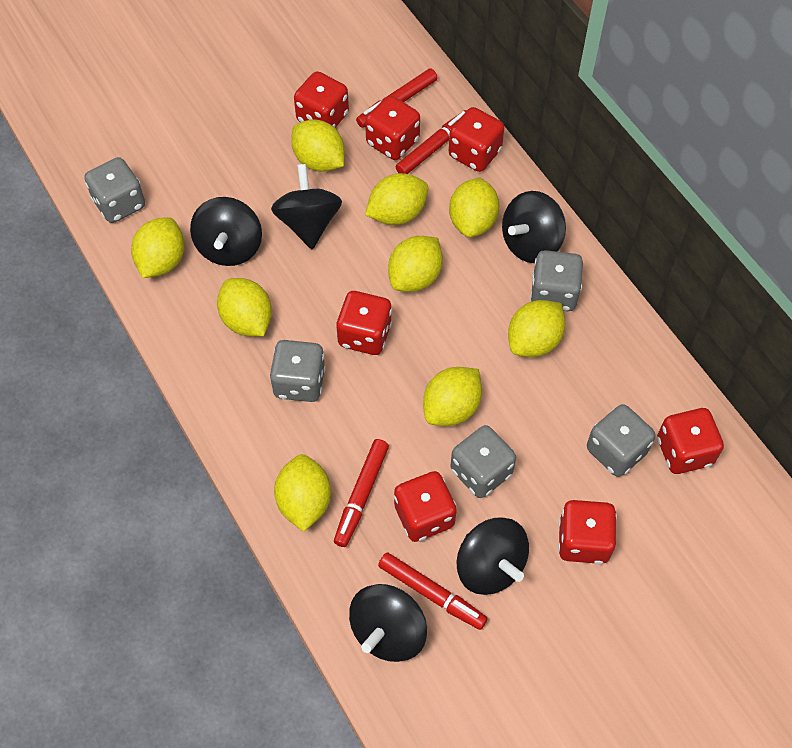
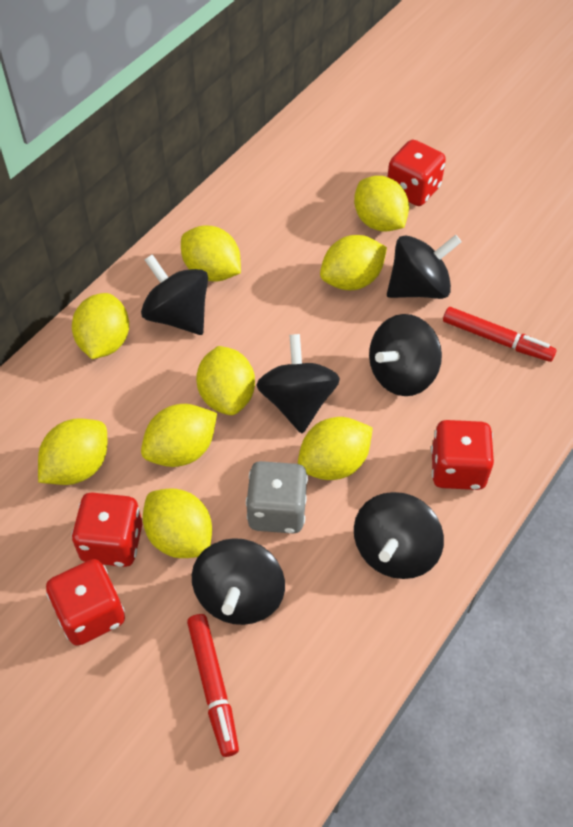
black spinning top: [190,197,262,266] [271,164,342,249] [349,584,427,662] [456,517,529,595] [502,191,566,263] = 5 -> [141,254,208,335] [192,538,285,625] [257,334,340,433] [354,492,444,579] [369,314,442,396] [387,235,462,299] = 6
grey dice: [84,157,145,223] [270,340,326,402] [451,425,516,498] [530,250,583,311] [587,404,655,477] = 5 -> [246,461,308,533] = 1
red dice: [294,71,349,128] [337,291,392,355] [365,96,420,160] [394,471,457,542] [449,107,504,172] [558,500,617,564] [657,408,724,474] = 7 -> [46,559,125,646] [72,493,142,567] [388,140,446,206] [431,420,494,490] = 4
red marker: [334,439,389,547] [356,68,437,128] [378,552,488,630] [396,110,467,174] = 4 -> [187,614,239,757] [443,307,556,362] = 2

